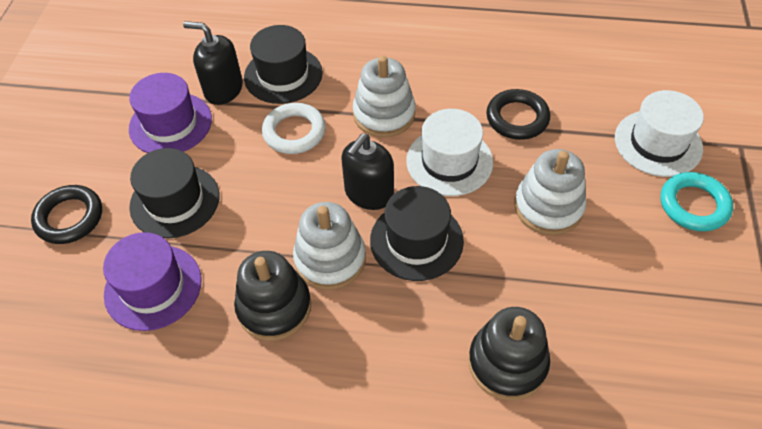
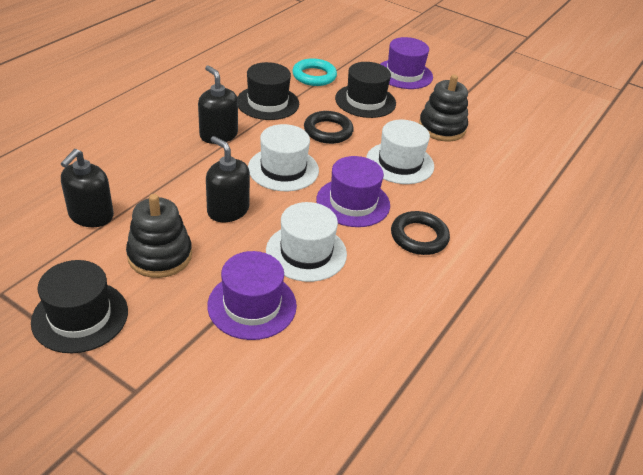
black soap dispenser: [183,21,243,105] [341,134,394,210] = 2 -> [60,149,114,227] [198,65,238,144] [206,136,250,222] = 3
purple hat: [103,232,201,331] [129,73,212,153] = 2 -> [207,251,297,340] [316,156,390,227] [380,37,433,89] = 3
white hat: [406,109,493,196] [615,90,704,177] = 2 -> [248,124,319,191] [266,202,347,282] [366,120,434,184] = 3
white ring: [262,103,326,154] = 1 -> none = 0
white stacking toy: [293,202,366,290] [353,55,415,137] [514,149,586,235] = 3 -> none = 0

